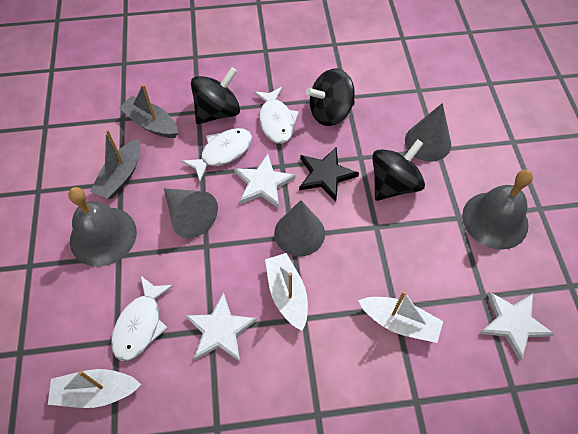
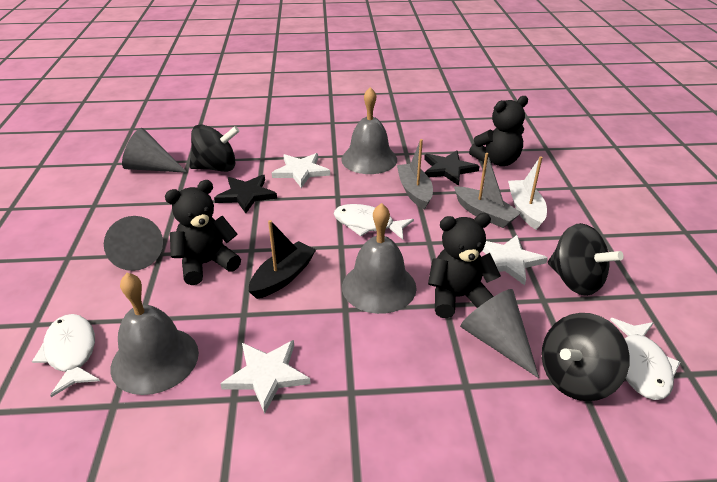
black boat: none = 0 -> [249,220,316,299] = 1
black star: [299,147,359,202] = 1 -> [214,175,277,213] [424,151,479,186] = 2
black teddy bear: none = 0 -> [165,180,241,285] [428,213,501,318] [469,96,528,166] = 3
grey bell: [68,187,137,267] [462,170,533,250] = 2 -> [111,273,199,395] [341,87,397,174] [342,203,417,314] = 3
white boat: [48,369,141,408] [265,253,308,331] [358,291,443,343] = 3 -> [508,156,547,230] = 1

